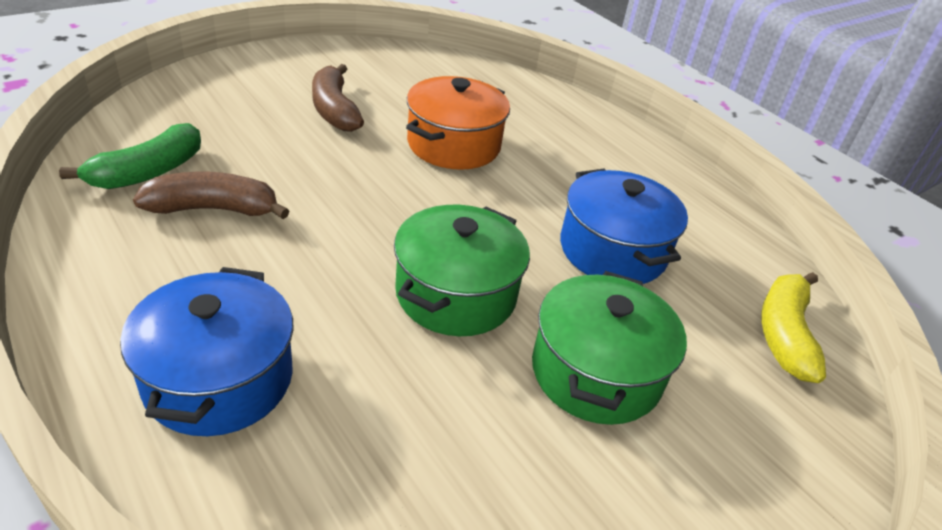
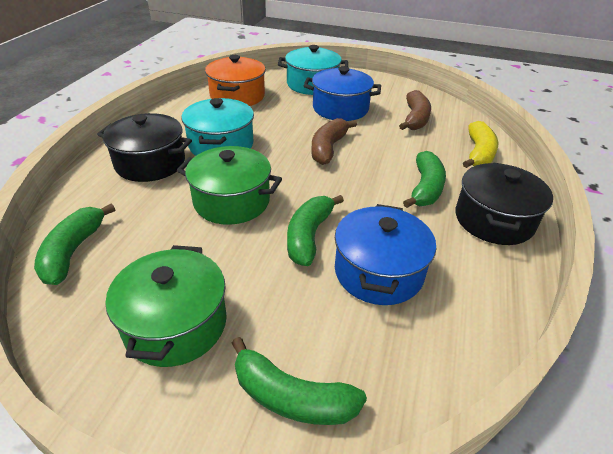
black pot: none = 0 -> [97,113,192,182] [455,163,553,245] = 2
green banana: [59,123,201,189] = 1 -> [34,203,115,285] [232,337,367,425] [287,195,344,266] [403,151,446,208] = 4
turquoise pot: none = 0 -> [181,98,254,156] [278,45,348,95] = 2

